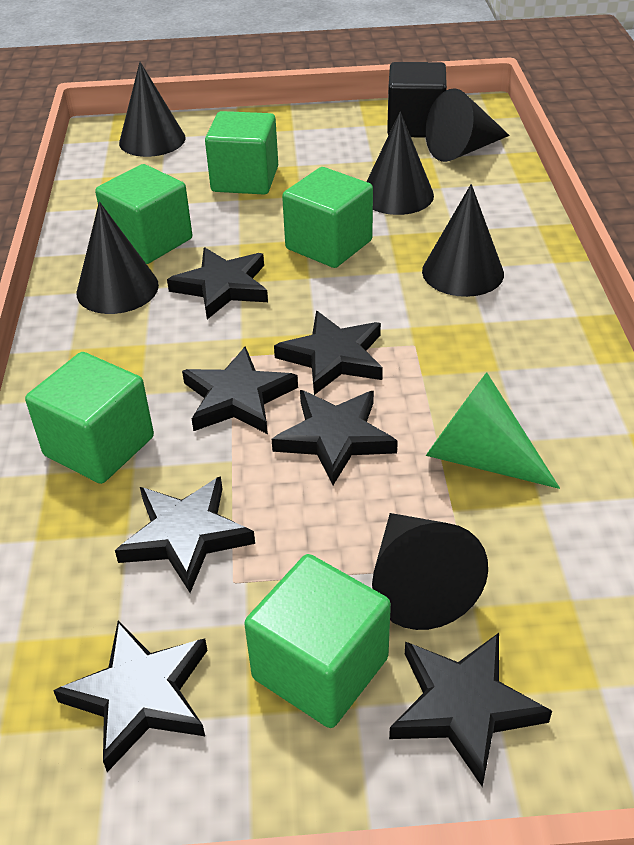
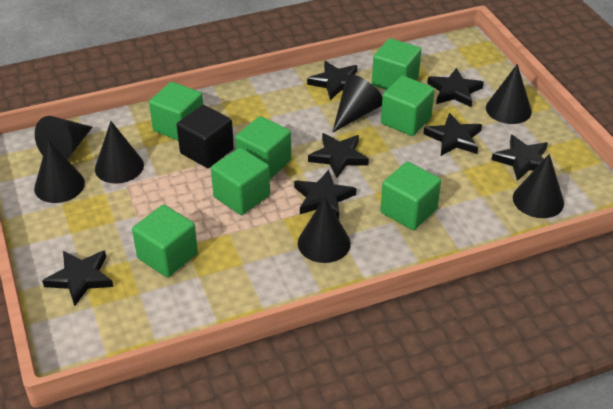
black cone: [77,202,159,314] [119,62,186,157] [366,111,434,215] [372,513,488,630] [422,184,504,297] [425,88,510,162] = 6 -> [34,139,85,203] [35,116,92,159] [95,121,144,184] [298,197,351,263] [332,74,382,133] [486,64,532,124] [513,154,564,218] = 7
green cone: [426,372,560,489] = 1 -> none = 0
green cube: [25,352,154,484] [95,164,192,264] [205,111,278,195] [244,554,391,728] [282,167,373,268] = 5 -> [132,205,198,277] [149,82,203,140] [211,147,270,215] [235,116,291,179] [372,38,421,90] [380,161,441,230] [381,76,435,136] = 7

